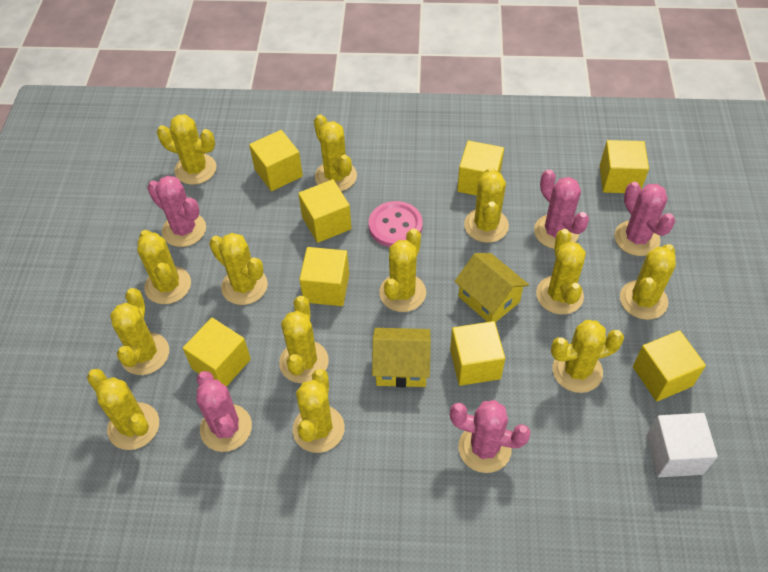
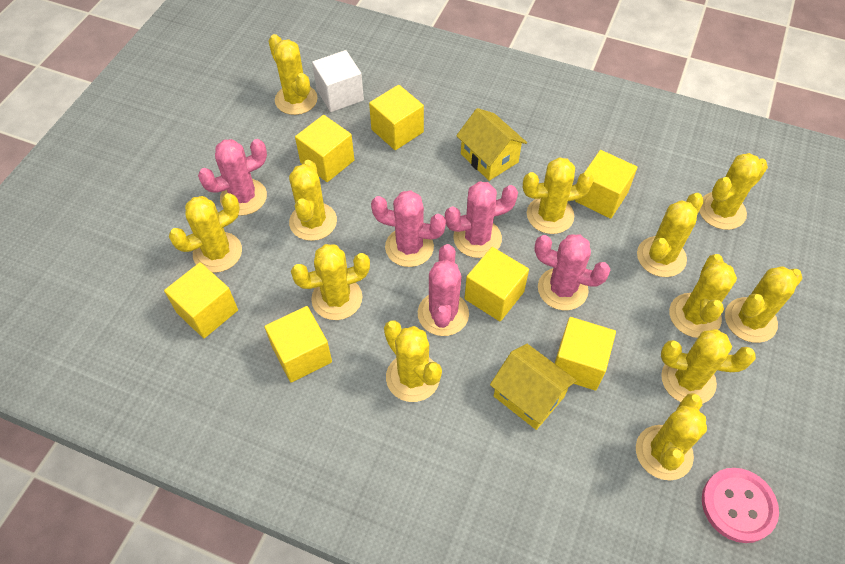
yellow cactus: [87,369,159,450] [110,288,169,375] [137,230,191,304] [157,114,216,185] [209,233,268,305] [279,296,329,383] [293,369,345,453] [314,114,357,191] [379,228,426,312] [464,167,509,243] [536,229,586,315] [551,320,624,393] [620,244,676,320] = 13 -> [169,193,242,273] [268,34,318,115] [289,160,337,241] [291,244,370,320] [384,321,442,402] [523,157,594,234] [636,393,707,480] [637,193,704,277] [661,329,756,404] [669,254,737,338] [699,153,768,230] [725,266,802,343] = 12
yellow cube: [183,318,251,387] [249,130,303,191] [298,179,352,243] [299,247,349,306] [450,321,505,386] [457,141,504,196] [600,140,649,193] [633,330,706,401] = 8 -> [164,262,238,338] [264,306,332,382] [295,115,354,182] [369,85,424,150] [464,247,529,321] [554,317,616,391] [575,150,637,219] = 7

